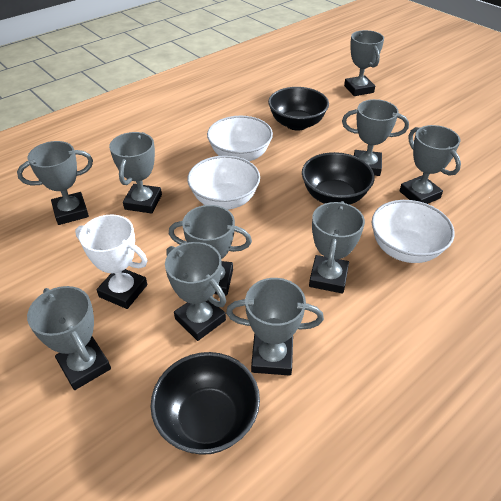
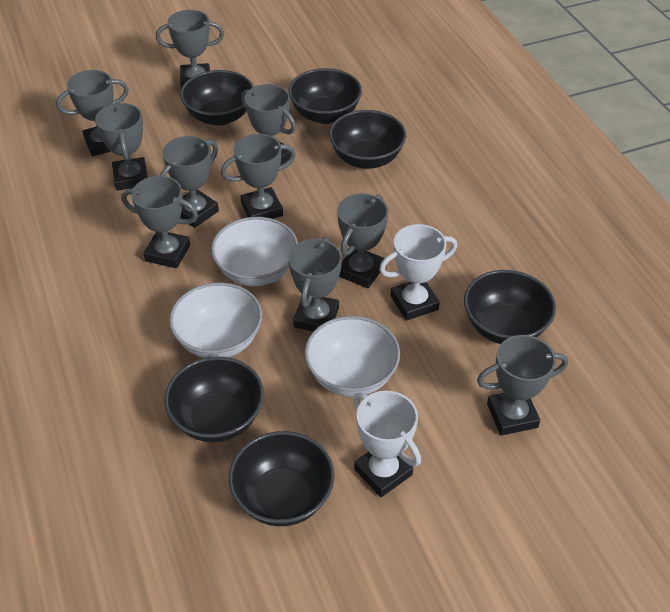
black bowl: [151,352,260,455] [268,87,329,131] [302,152,375,205] = 3 -> [164,357,264,442] [180,70,253,126] [229,431,335,526] [288,68,362,124] [329,110,406,169] [464,270,556,344] = 6
white trophy: [75,215,147,309] = 1 -> [353,391,421,497] [379,224,457,321] = 2

